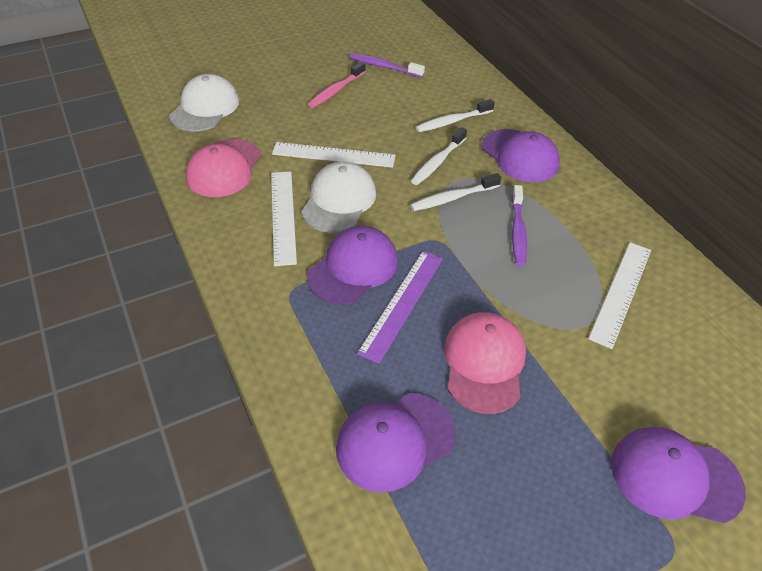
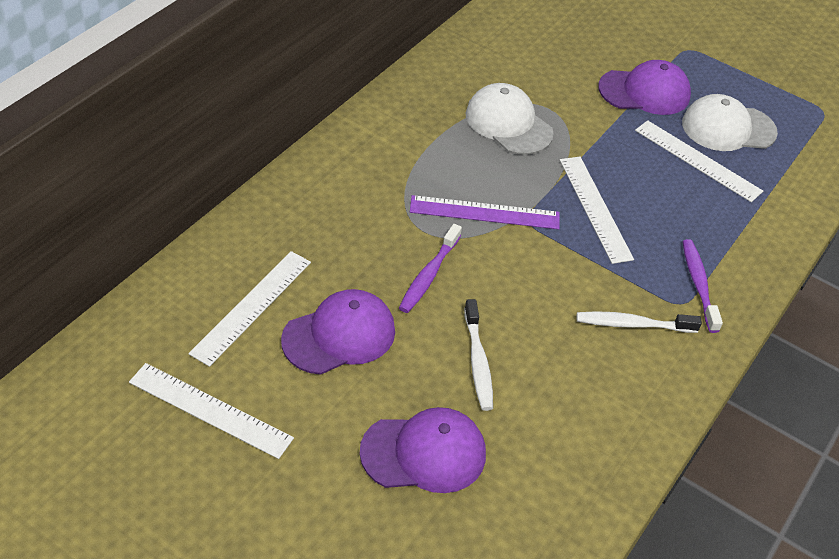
pink cap: [186,139,261,197] [444,312,526,414] = 2 -> none = 0
pink toothbrush: [308,62,366,108] = 1 -> none = 0
purple cap: [307,226,398,305] [336,393,456,492] [482,129,560,182] [611,427,746,523] = 4 -> [281,289,395,375] [359,407,486,493] [598,60,691,115] = 3
white ruler: [271,171,297,266] [272,142,395,168] [588,242,651,349] = 3 -> [129,363,294,459] [188,251,311,367] [560,157,634,264] [635,120,763,202] = 4
white toothbrush: [410,173,501,211] [411,127,467,185] [416,99,495,132] = 3 -> [464,299,493,411] [576,311,702,333] = 2

